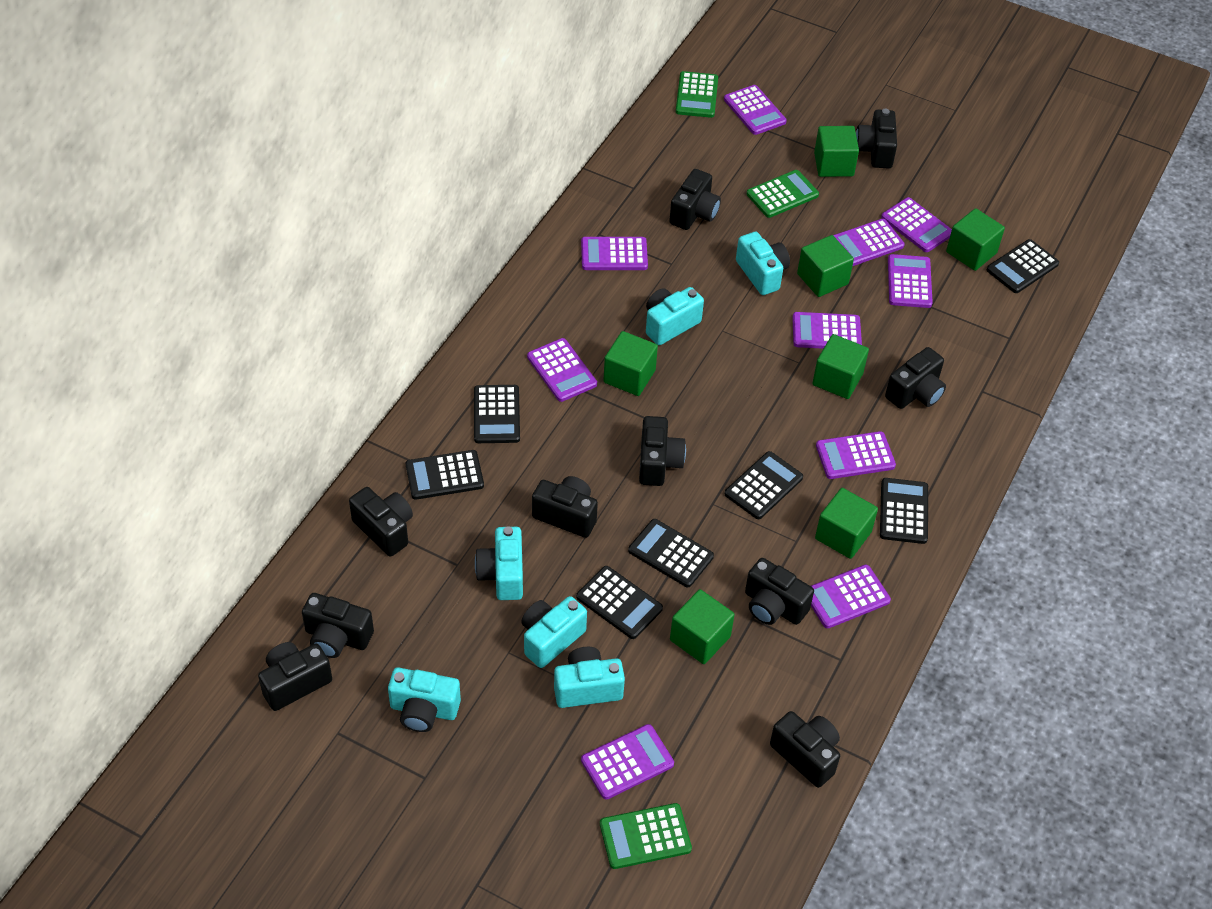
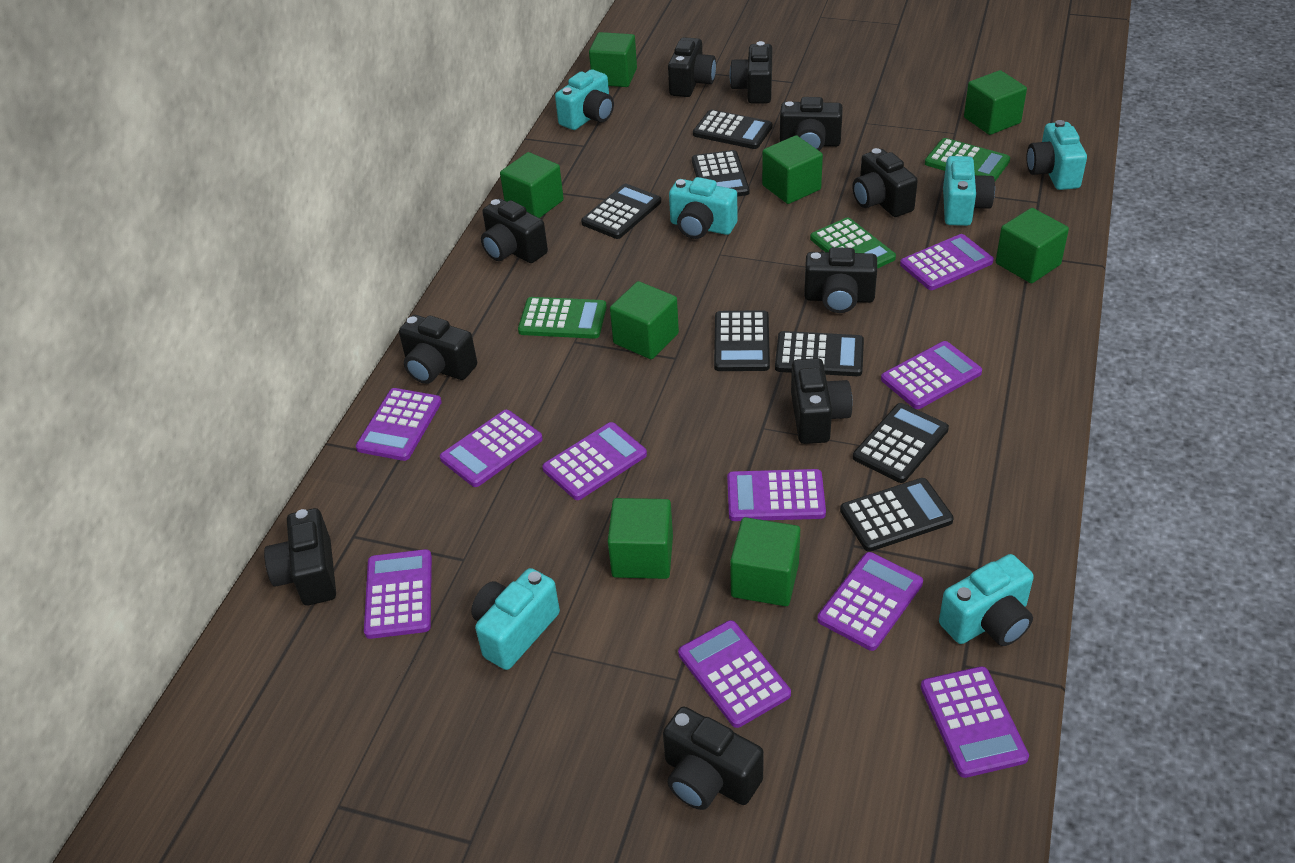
green cube: [603,331,658,396] [670,589,735,664] [797,235,854,297] [812,334,869,399] [814,126,859,177] [815,488,878,559] [946,208,1005,271] = 7 -> [500,152,564,218] [589,32,637,87] [608,498,673,579] [610,281,679,359] [730,517,800,606] [762,135,823,204] [964,70,1027,135] [996,208,1069,283] = 8

